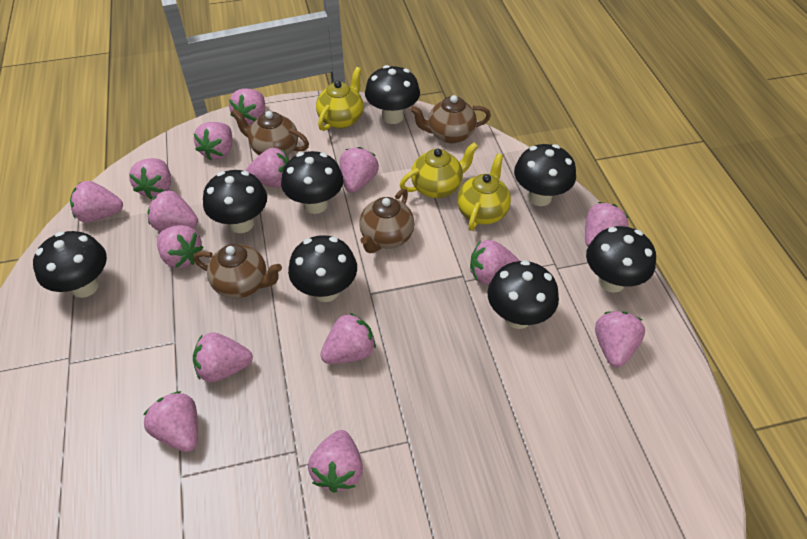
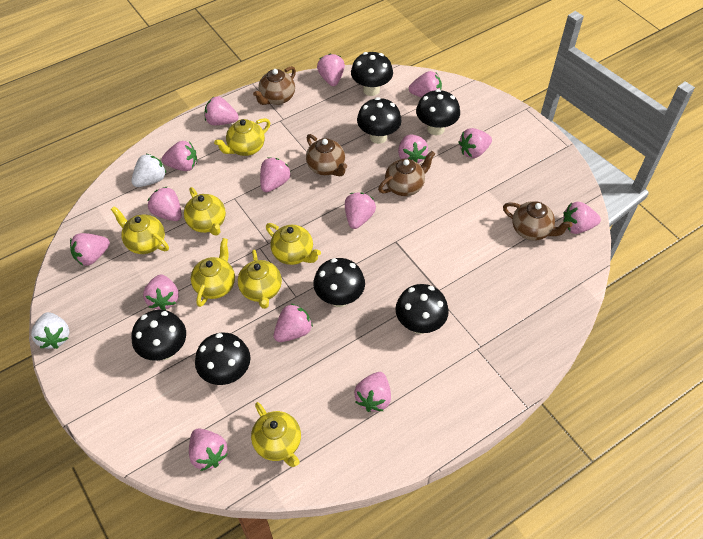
black mushroom: [33,231,107,298] [203,170,267,233] [281,151,343,214] [288,235,357,302] [365,65,420,124] [488,260,559,329] [514,144,576,206] [586,226,656,293] = 8 -> [132,310,186,361] [195,333,250,385] [313,258,365,307] [351,52,393,96] [357,97,402,144] [395,284,449,334] [416,89,460,136] = 7
white strawberry: none = 0 -> [31,312,70,349] [131,154,166,187] = 2
yellow teapot: [316,67,363,131] [400,142,478,198] [457,153,511,231] = 3 -> [111,206,169,254] [184,187,226,236] [191,238,235,307] [214,118,270,156] [238,250,282,309] [251,402,301,467] [266,223,321,265] = 7

